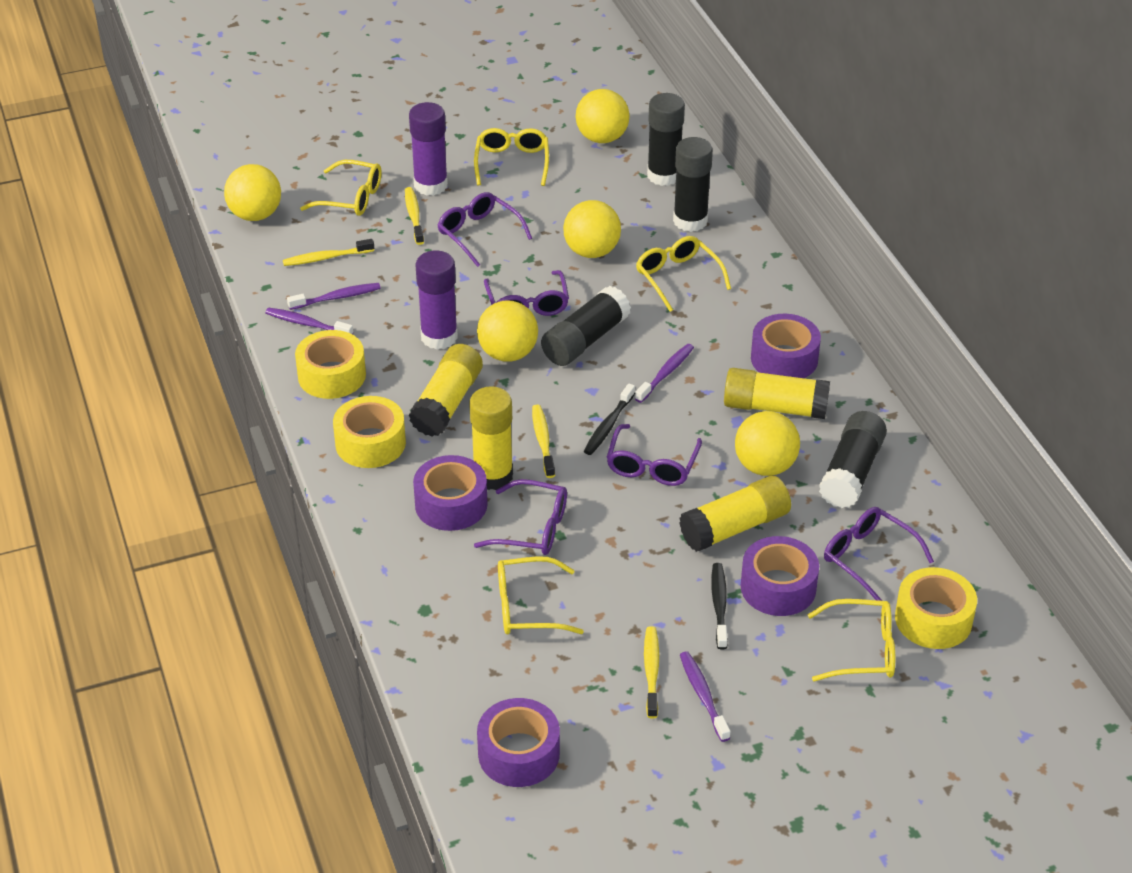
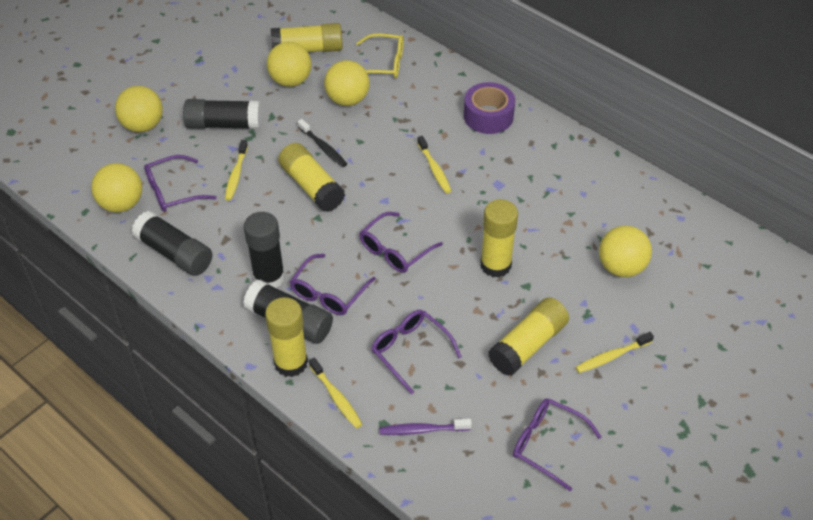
black toothbrush: [584,383,635,455] [711,563,728,649] = 2 -> [298,119,347,167] = 1
purple glue stick: [409,102,448,196] [416,250,458,349] = 2 -> none = 0
purple tape: [413,455,488,531] [477,698,560,787] [741,536,819,616] [751,314,821,378] = 4 -> [464,82,515,134] = 1
purple toothbrush: [265,308,353,335] [287,283,380,310] [635,344,694,403] [680,651,730,742] = 4 -> [380,419,472,435] = 1
yellow glasses: [300,160,382,216] [474,128,549,186] [498,556,584,634] [636,236,731,312] [808,599,895,681] = 5 -> [356,33,404,78] = 1
yellow glue stick: [409,344,483,437] [469,386,513,490] [679,476,791,552] [724,368,830,419] = 4 -> [265,297,308,377] [271,23,343,52] [278,143,345,212] [480,199,518,278] [488,297,569,376] = 5
yellow tape: [295,330,366,399] [333,396,406,468] [895,567,977,649] = 3 -> none = 0

